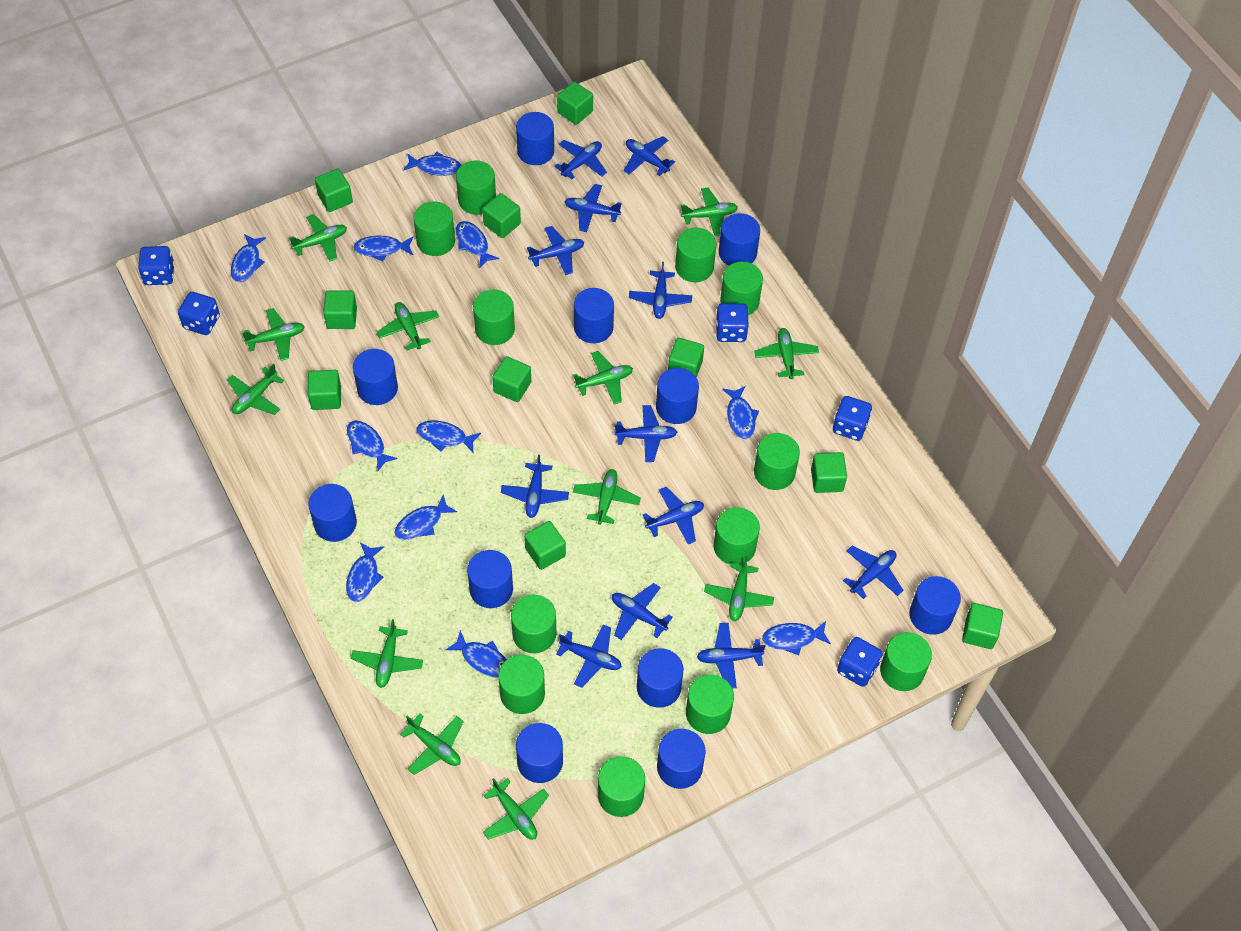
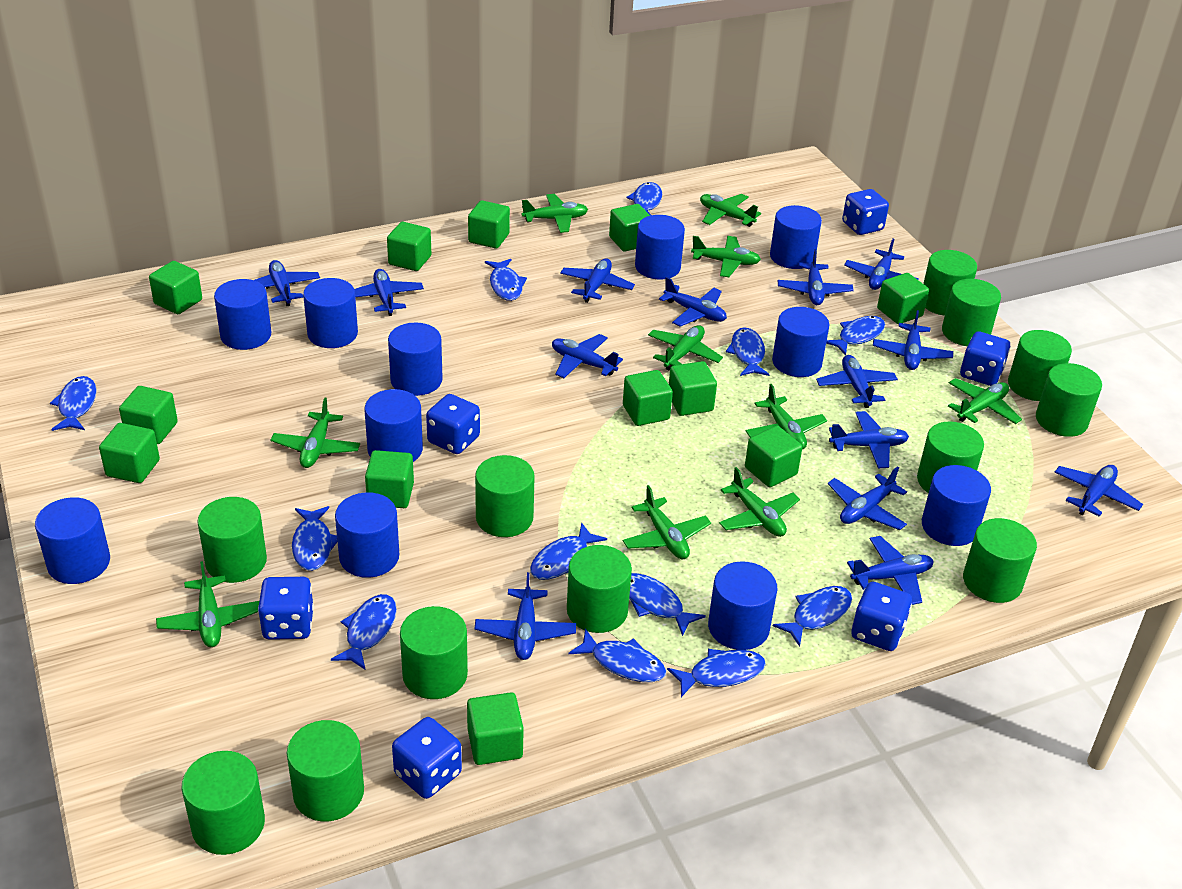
blue dice: [138,246,174,285] [178,292,220,335] [716,303,749,342] [833,396,872,441] [837,637,883,687] = 5 -> [258,577,314,640] [392,717,462,799] [426,394,480,454] [842,189,889,235] [851,582,912,651] [960,331,1010,386] = 6
blue fish: [231,234,266,282] [346,542,384,602] [347,421,398,471] [354,236,413,261] [394,495,457,540] [403,152,461,176] [417,421,481,452] [445,630,507,678] [456,221,499,268] [723,386,759,439] [762,621,831,655] = 11 -> [50,376,97,431] [292,506,337,571] [331,594,397,670] [485,259,527,301] [530,522,607,580] [569,629,666,682] [626,182,662,216] [629,573,706,636] [667,649,766,697] [726,327,770,376] [773,586,852,647] [826,316,885,356] = 12
blue plane: [501,455,569,518] [527,226,584,275] [554,140,607,179] [556,624,622,688] [565,184,621,232] [612,583,673,640] [614,405,677,462] [624,136,675,176] [629,262,692,319] [643,487,704,544] [697,623,766,688] [843,546,904,599] = 12 -> [254,260,320,306] [354,269,424,316] [475,572,576,660] [552,334,623,378] [560,259,635,303] [659,277,727,327] [778,249,854,305] [816,355,898,408] [828,466,907,530] [829,411,909,468] [844,239,919,290] [847,536,934,605] [873,310,953,370] [1055,465,1143,517] = 14
green cube: [308,370,341,410] [315,169,353,212] [323,290,357,329] [482,193,521,238] [492,356,531,402] [524,521,566,570] [557,82,593,125] [668,338,704,378] [811,452,847,493] [962,603,1003,649] = 10 -> [99,423,160,483] [119,386,178,444] [149,261,202,314] [365,450,414,508] [387,222,431,271] [467,692,524,765] [468,200,510,249] [609,204,650,252] [623,370,673,426] [669,361,717,416] [745,426,803,487] [877,273,929,324] = 12
green plane: [227,364,284,415] [242,308,305,361] [290,214,347,262] [351,619,423,688] [376,302,439,350] [400,714,464,775] [483,778,549,840] [573,351,633,404] [573,469,641,525] [681,188,738,236] [704,556,774,621] [754,328,819,379] = 12 -> [156,561,259,647] [271,398,360,468] [521,194,588,233] [623,485,711,560] [648,325,723,370] [691,236,761,277] [700,194,761,227] [719,467,800,537] [746,384,827,449] [948,378,1022,424] = 10

